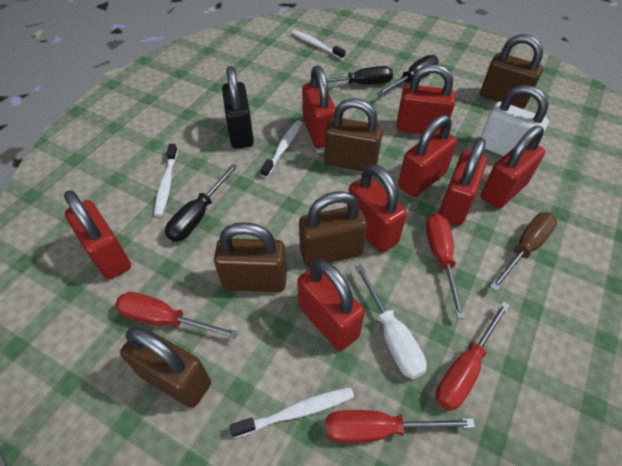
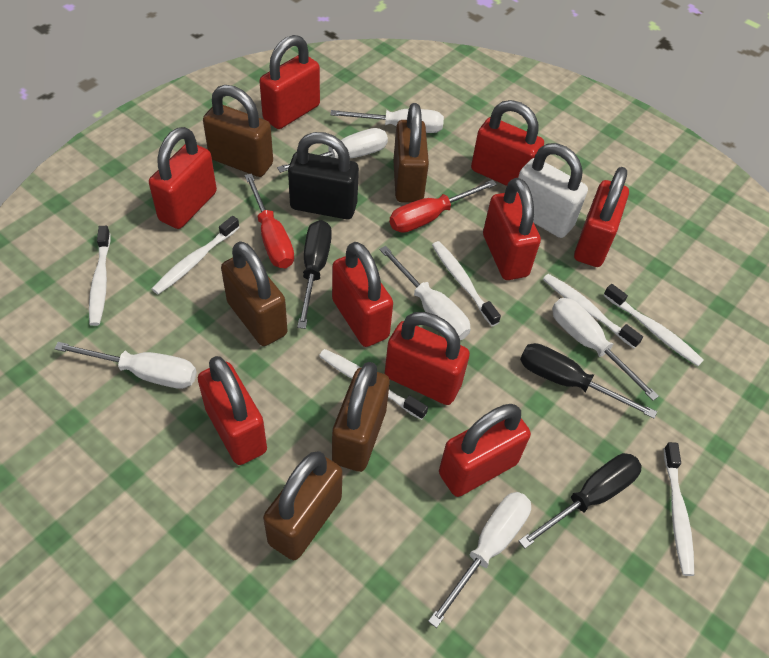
brown screwdriver: [490,212,558,291] = 1 -> none = 0
red padlock: [64,190,131,279] [297,259,365,351] [302,65,336,148] [347,164,407,253] [396,64,455,134] [398,115,457,197] [438,137,487,226] [481,126,545,209] = 8 -> [149,127,217,229] [198,356,267,465] [260,35,320,129] [332,242,393,347] [385,312,470,405] [439,404,531,497] [471,100,544,186] [483,178,541,280] [574,167,629,267] = 9
red screwdriver: [115,292,239,339] [326,410,475,443] [426,213,465,319] [436,301,510,411] = 4 -> [245,173,294,268] [389,180,497,233] = 2
white screwdriver: [355,264,427,379] = 1 -> [54,342,197,389] [277,128,388,173] [330,109,444,133] [379,246,470,340] [428,492,531,628] [552,298,659,401] = 6
white toothbrush: [154,144,178,217] [230,387,354,438] [260,120,302,178] [291,30,345,60] = 4 -> [89,226,111,326] [152,216,239,294] [319,349,428,420] [432,241,501,326] [543,274,643,348] [604,284,704,366] [664,442,694,576] = 7

